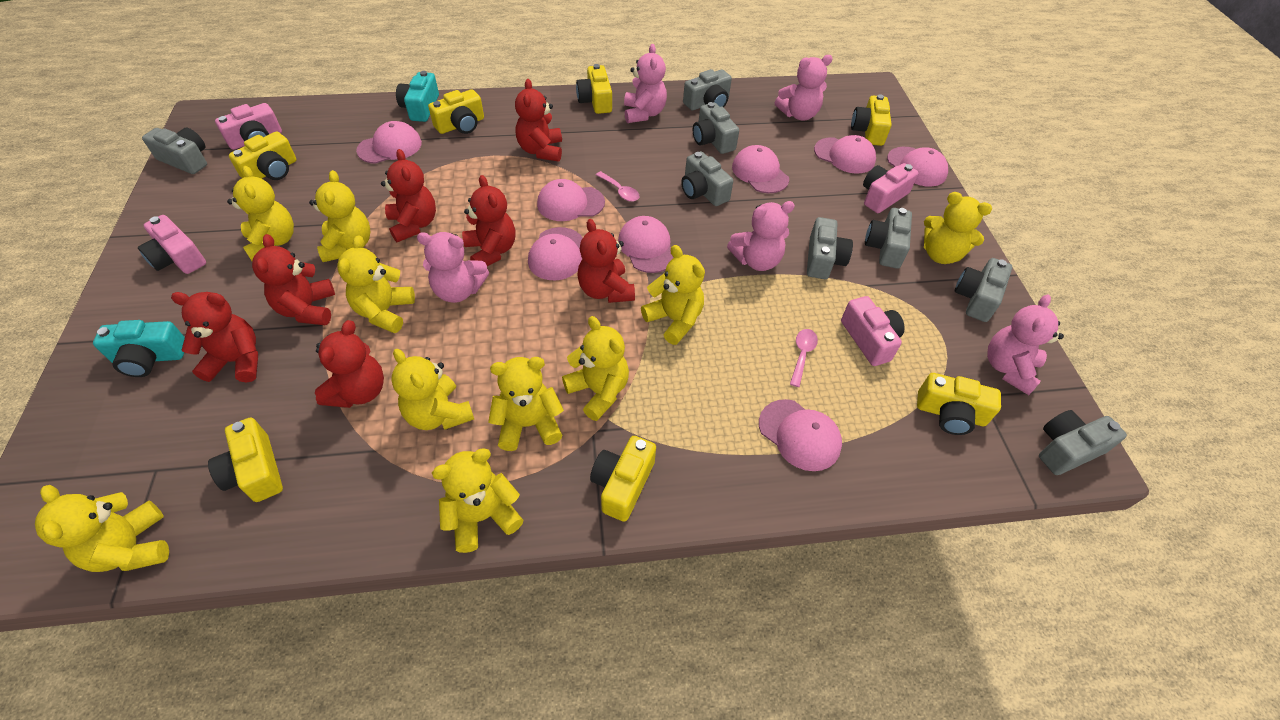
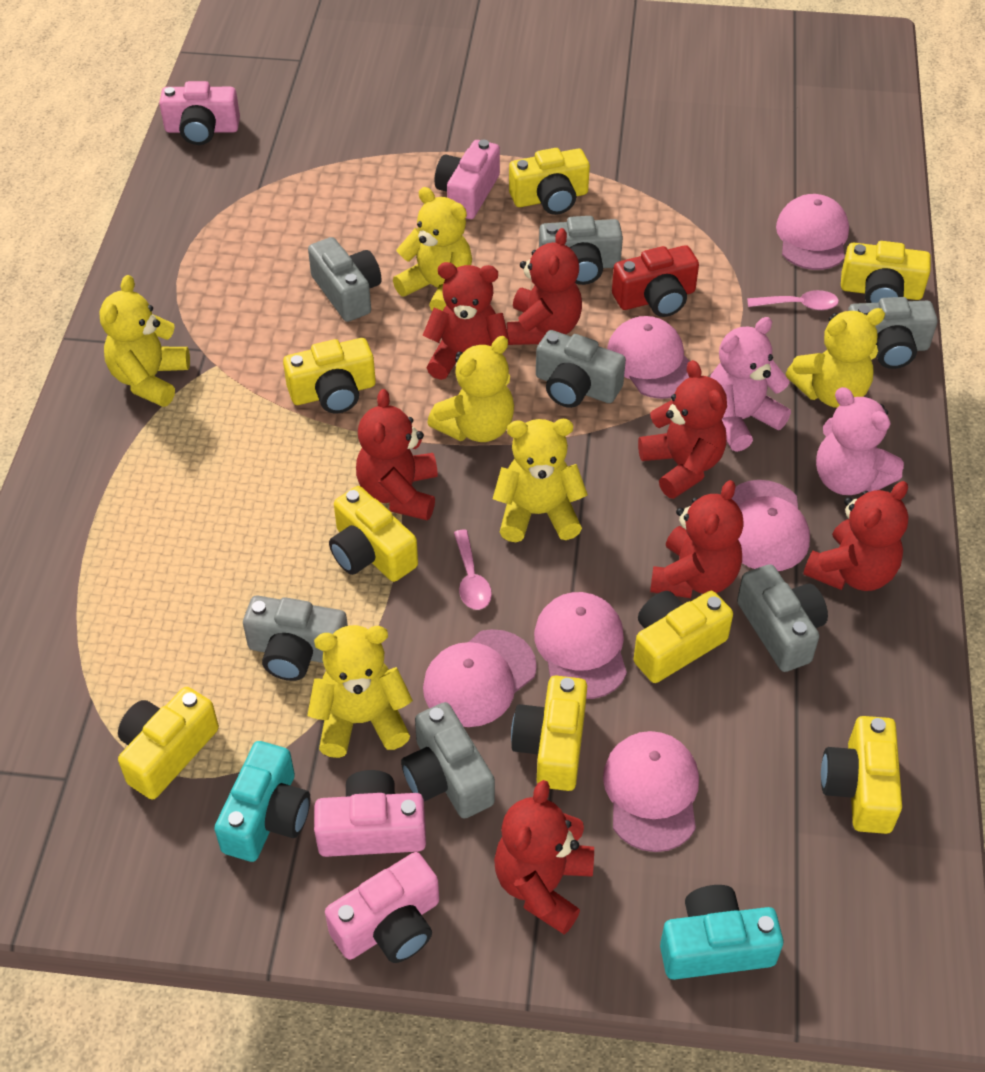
grey camera: [142,128,207,174] [681,151,733,206] [683,69,732,110] [693,102,739,154] [807,217,853,279] [865,208,912,269] [954,258,1012,322] [1039,410,1127,475] = 8 -> [243,596,348,681] [308,237,381,322] [401,702,495,819] [536,330,626,408] [539,216,623,285] [737,564,828,672] [848,297,938,369] = 7
pink cap: [356,121,422,164] [528,227,583,280] [537,179,605,221] [618,216,674,273] [732,145,789,193] [759,399,842,471] [814,135,876,174] [887,147,948,187] = 8 -> [423,629,537,727] [534,592,627,699] [603,731,699,852] [607,316,690,399] [731,480,810,571] [776,194,849,270] = 6
pink teddy bear: [417,232,489,303] [624,44,667,123] [727,201,795,271] [775,55,833,120] [987,294,1064,395] = 5 -> [710,317,791,452] [816,387,904,495] = 2
red camera: none = 0 -> [612,245,699,317] = 1
yellow camera: [208,417,283,502] [229,132,297,180] [428,89,484,134] [576,64,612,114] [590,436,656,522] [851,94,892,146] [917,373,1001,435] = 7 -> [118,687,219,800] [283,338,376,414] [329,486,418,582] [509,148,590,215] [511,676,587,791] [633,591,733,683] [821,716,902,834] [841,241,931,303] = 8
yellow teddy bear: [35,485,169,572] [227,166,294,261] [309,170,370,262] [337,235,415,333] [392,349,474,430] [432,448,523,553] [488,357,564,451] [562,316,629,421] [641,245,705,345] [924,192,992,264] = 10 -> [99,275,190,407] [307,625,413,758] [393,187,472,311] [427,336,514,442] [493,419,588,542] [786,308,885,408] = 6

